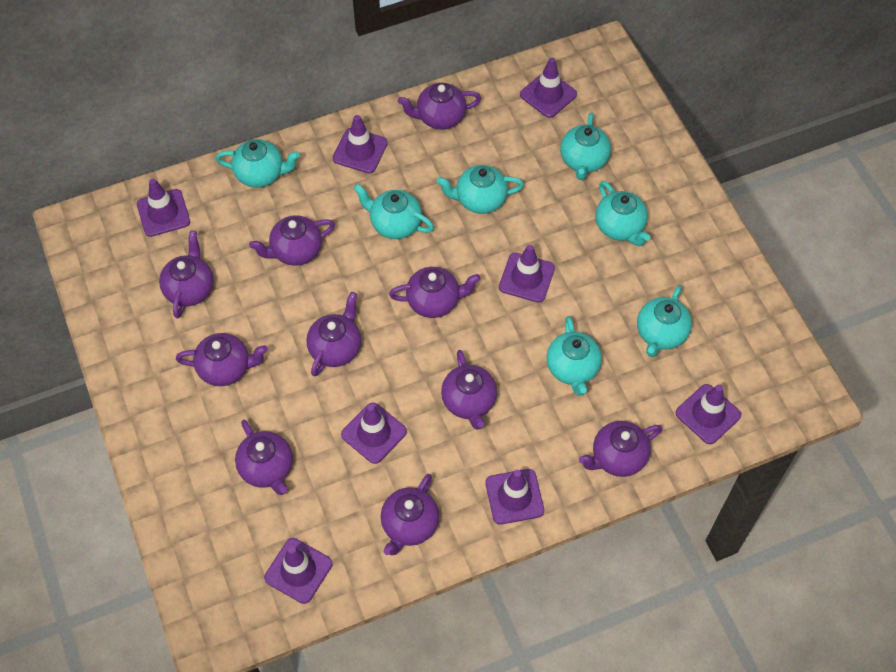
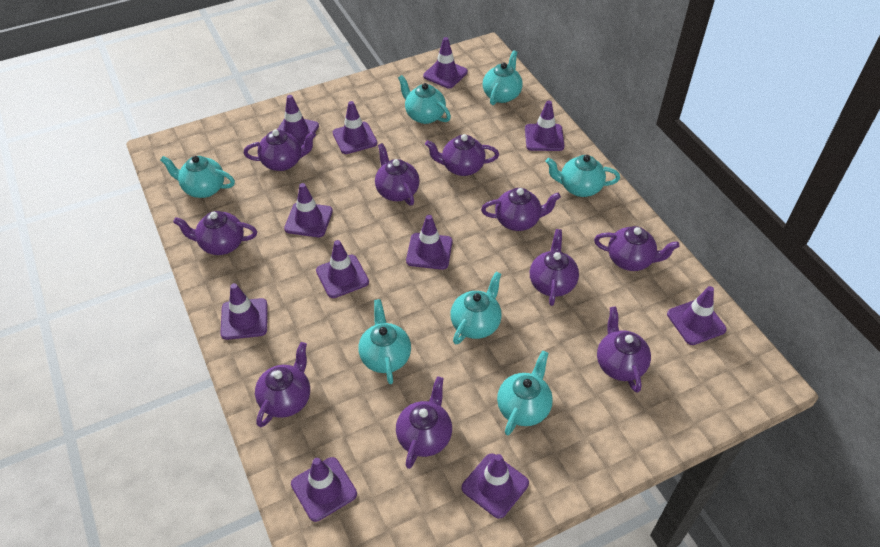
purple traffic cone: [137,179,190,237] [264,538,332,604] [333,115,388,173] [341,403,407,464] [485,469,544,524] [499,245,555,303] [520,58,577,118] [676,384,741,444] = 8 -> [220,283,267,340] [277,95,319,146] [284,183,333,237] [291,457,357,522] [316,240,369,298] [333,101,377,154] [406,215,453,270] [423,37,468,88] [461,454,529,519] [525,101,565,151] [667,286,727,345] = 11

